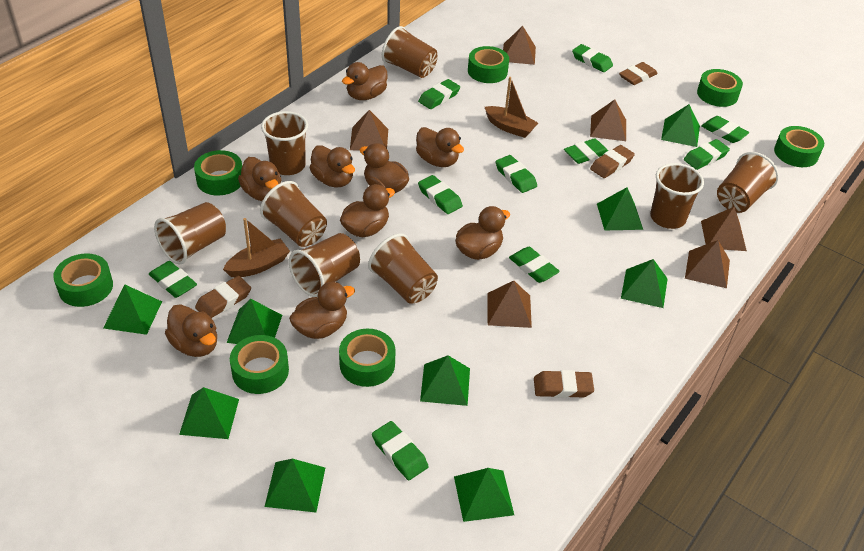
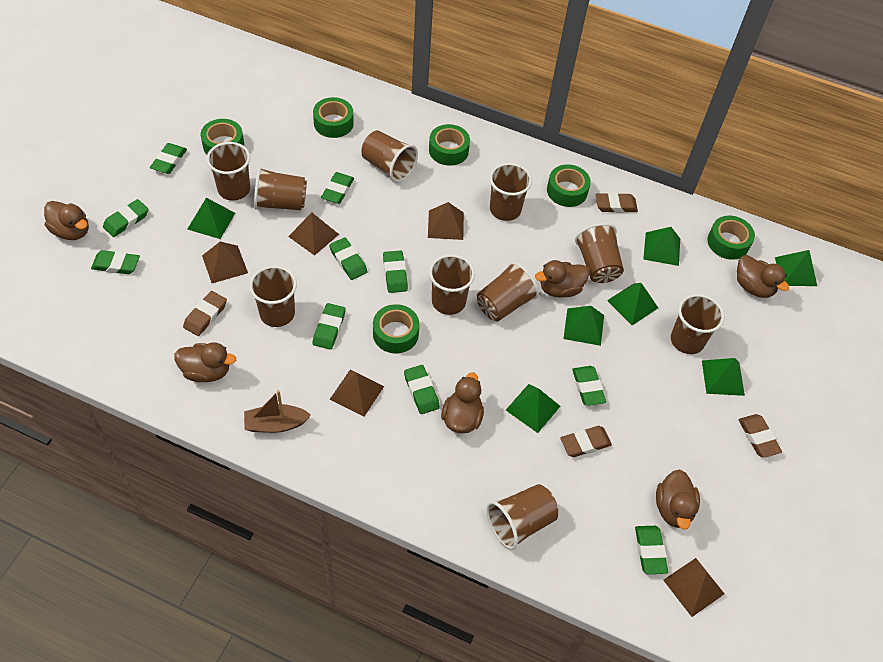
brown boat: [223,218,290,277] [485,77,538,138] = 2 -> [244,390,311,433] = 1
brown cup: [154,202,226,265] [260,181,327,247] [261,111,308,175] [289,233,360,297] [368,233,438,304] [382,26,438,78] [650,163,704,229] [717,152,779,213] = 8 -> [206,142,250,200] [249,266,297,327] [254,167,307,210] [361,130,418,182] [429,254,475,315] [477,262,539,321] [486,484,558,550] [490,163,532,221] [575,223,624,283] [671,294,724,354] = 10
brown duck: [165,304,217,357] [238,157,281,201] [289,282,355,339] [310,145,355,187] [340,184,395,237] [342,62,388,100] [360,143,409,193] [416,127,464,167] [455,206,510,260] = 9 -> [44,201,89,240] [174,342,236,382] [441,372,484,433] [535,260,589,298] [656,469,700,530] [737,255,789,298] = 6
brown pyramid: [350,110,388,151] [487,281,532,328] [503,26,536,65] [590,100,626,141] [685,240,730,288] [701,207,747,251] = 6 -> [202,242,248,283] [288,213,339,256] [330,370,384,417] [428,202,464,240] [663,558,725,617] = 5
green pyramid: [103,285,162,335] [179,387,239,439] [226,299,282,344] [265,459,325,512] [420,355,470,406] [454,468,514,522] [597,187,643,231] [621,259,668,308] [661,104,700,147] = 9 -> [187,198,235,239] [506,384,560,433] [563,306,604,346] [607,283,658,325] [643,227,680,266] [702,358,745,396] [775,250,817,286] = 7
green tape: [53,254,113,307] [194,150,242,196] [230,335,289,394] [339,329,396,387] [468,46,509,83] [697,69,743,107] [774,126,824,167] = 7 -> [201,119,244,154] [313,97,354,138] [373,304,419,353] [429,124,470,166] [547,164,591,207] [707,216,755,260] = 6

